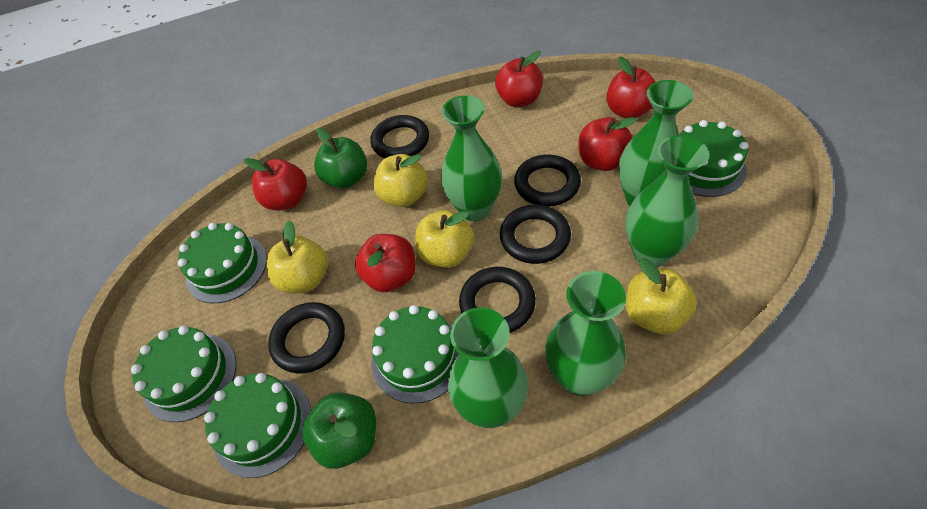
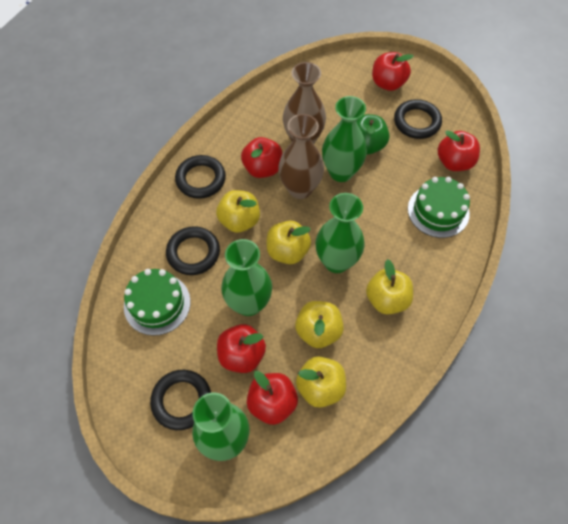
black ring: [268,302,345,374] [370,115,429,158] [459,267,536,333] [500,205,571,264] [514,155,581,207] = 5 -> [150,370,211,430] [166,226,220,275] [175,155,226,199] [394,99,442,139] = 4
brown vase: none = 0 -> [278,114,324,199] [283,62,326,144] = 2
green apple: [302,392,376,469] [314,128,367,188] = 2 -> [356,114,389,154] = 1
green cake: [131,326,237,422] [178,223,267,303] [204,373,311,478] [371,305,459,404] [679,120,749,197] = 5 -> [124,269,191,336] [408,177,470,238] = 2
green vase: [441,95,502,221] [448,307,528,428] [545,271,626,396] [619,80,694,206] [626,135,709,267] = 5 -> [192,392,249,461] [221,239,272,316] [316,193,365,273] [322,96,367,182] = 4
yellow apple: [267,221,328,293] [374,154,428,207] [415,210,474,268] [626,258,697,335] = 4 -> [216,190,260,233] [267,221,311,264] [295,301,344,348] [296,356,346,408] [366,259,413,314] = 5

